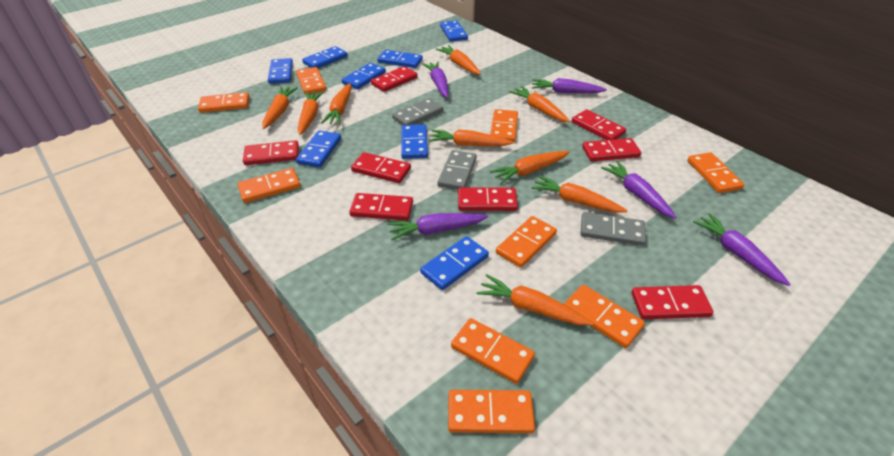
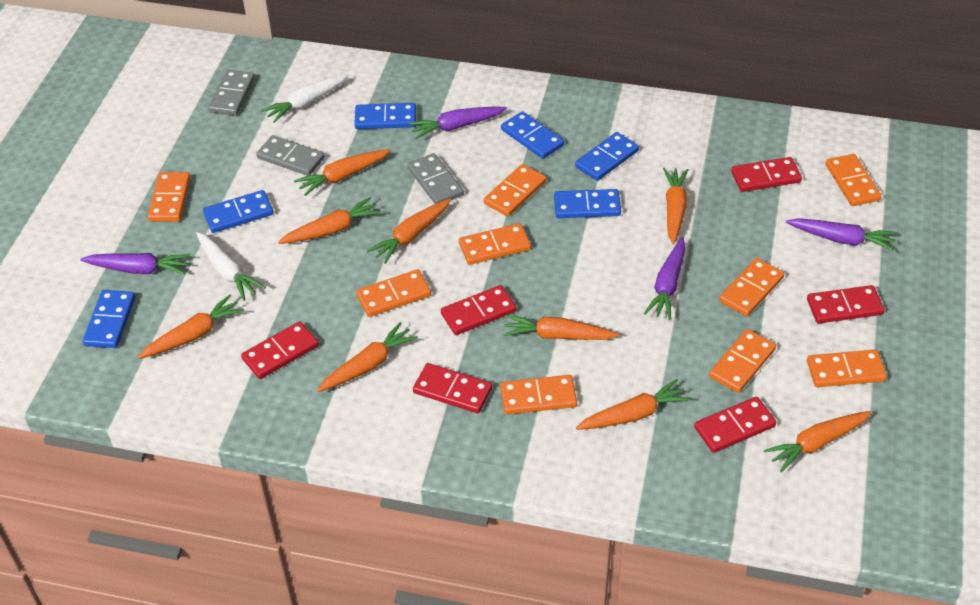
blue domino: [268,58,293,84] [296,130,341,168] [302,46,348,68] [342,63,386,89] [377,50,423,68] [401,124,428,159] [420,236,489,290] [440,20,468,42] = 8 -> [83,290,135,348] [203,190,274,233] [354,103,416,129] [501,111,564,159] [554,189,621,218] [575,132,639,181] = 6
purple carrot: [388,213,488,240] [422,62,448,98] [532,78,607,93] [601,161,677,219] [693,213,791,286] = 5 -> [80,253,190,274] [409,106,507,139] [644,237,686,320] [786,218,897,251] = 4
red domino: [243,140,299,165] [349,193,413,221] [351,152,411,183] [371,66,418,92] [458,187,518,211] [572,109,626,140] [582,138,641,161] [631,285,714,319] = 8 -> [241,321,319,379] [413,363,492,413] [441,285,516,335] [694,397,776,453] [731,157,802,192] [807,285,884,324] = 6
white carrot: none = 0 -> [196,232,266,301] [261,74,348,123] = 2

